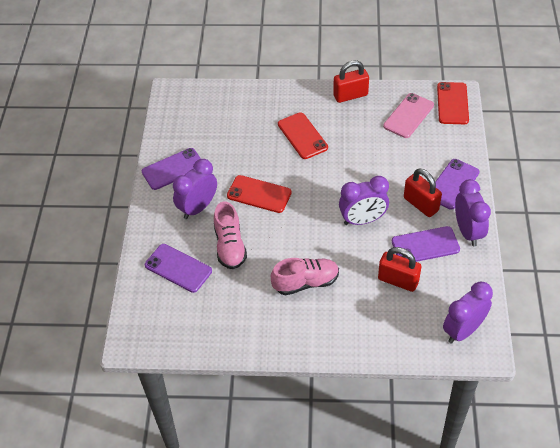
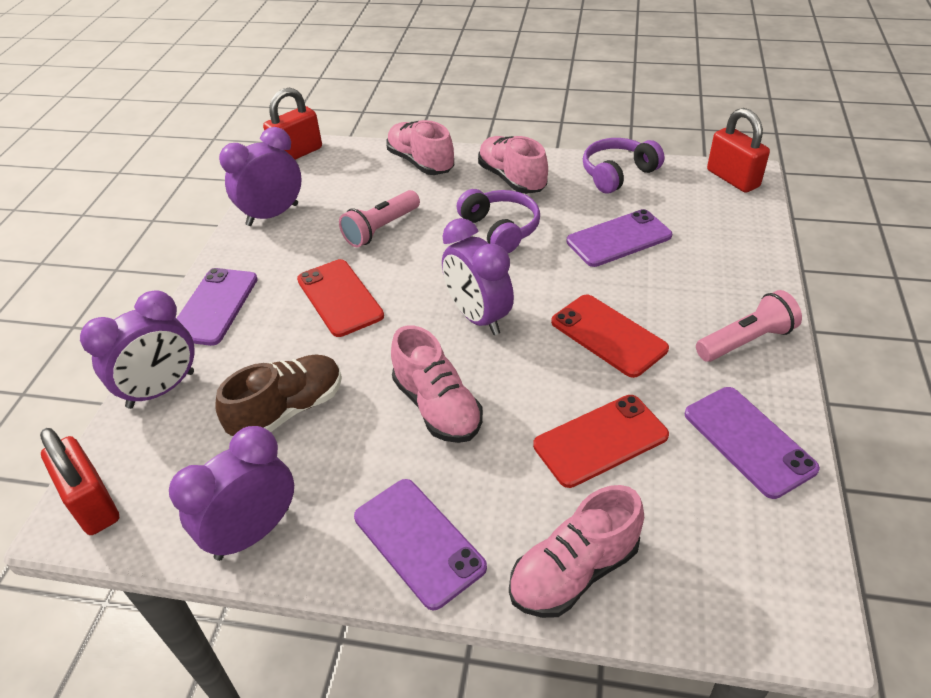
brown shoe: none = 0 -> [215,354,342,436] = 1
pink flashlight: none = 0 -> [339,190,420,247] [696,290,802,362] = 2
pink phone: [383,93,434,138] = 1 -> none = 0
pink shoe: [214,202,247,269] [271,258,339,295] = 2 -> [386,120,454,175] [391,325,483,443] [478,136,548,194] [509,485,644,618] = 4
purple headphones: none = 0 -> [457,189,540,254] [583,138,665,194] = 2

